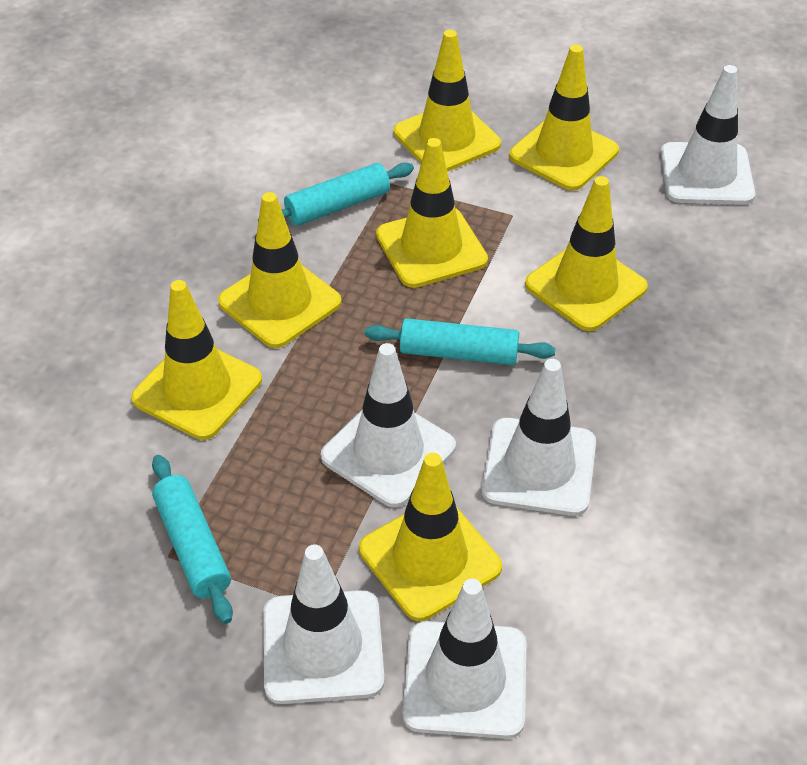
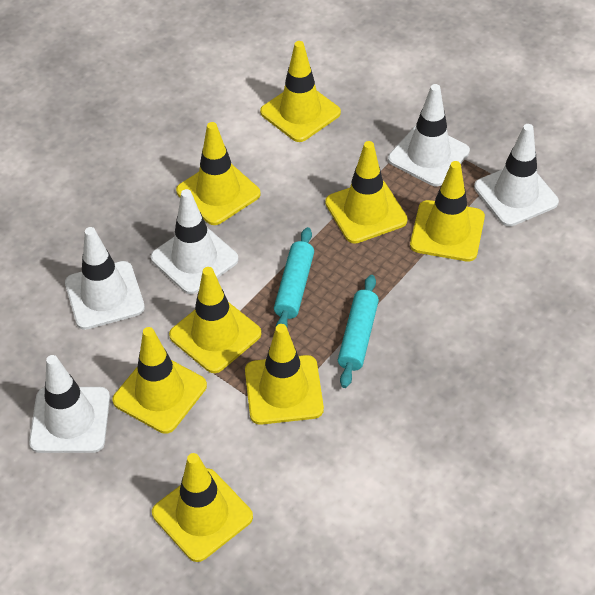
turquoise rolling pin: [152,455,233,624] [258,163,414,226] [365,318,556,365] = 3 -> [274,227,314,327] [338,275,379,388] = 2
yellow traffic cone: [131,280,262,440] [218,192,342,348] [359,453,502,621] [376,138,488,288] [394,30,501,172] [509,45,619,191] [525,176,648,331] = 7 -> [112,327,207,434] [152,453,253,562] [169,267,261,373] [176,122,261,225] [245,324,324,425] [260,41,341,142] [325,141,408,244] [410,161,485,261] = 8

